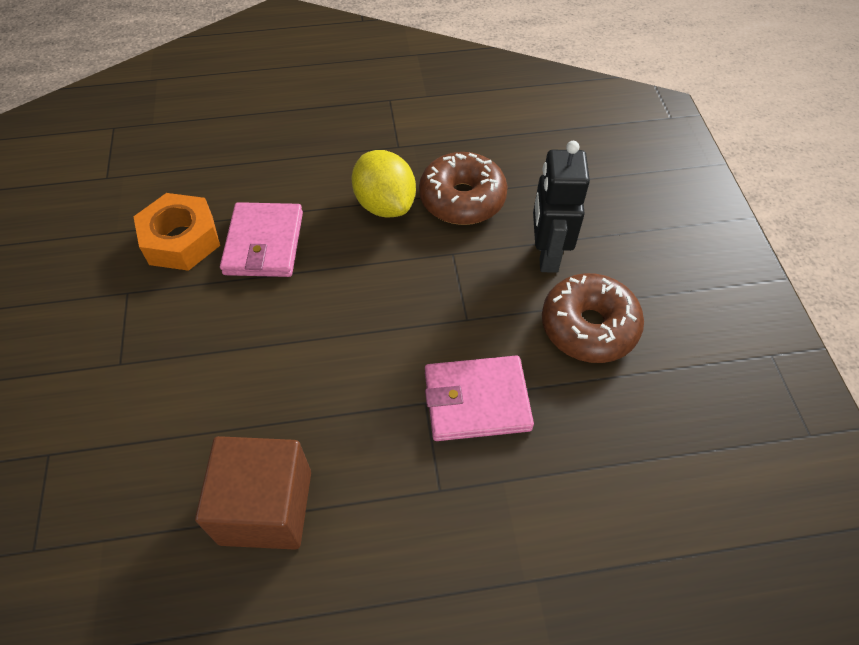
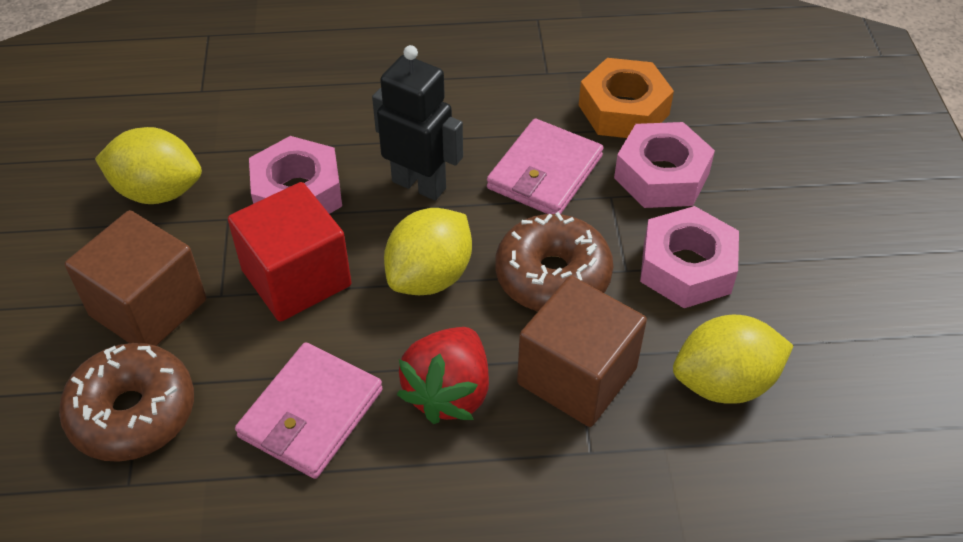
brown cube: [195,436,311,550] = 1 -> [65,210,207,346] [517,276,647,427] = 2
pink nut: none = 0 -> [249,136,342,214] [614,122,715,208] [640,206,739,308] = 3
red cube: none = 0 -> [228,182,351,322] = 1
red strawberry: none = 0 -> [397,327,489,424] = 1
yellow lemon: [352,150,416,218] = 1 -> [95,127,202,204] [384,208,472,295] [673,315,794,403] = 3

